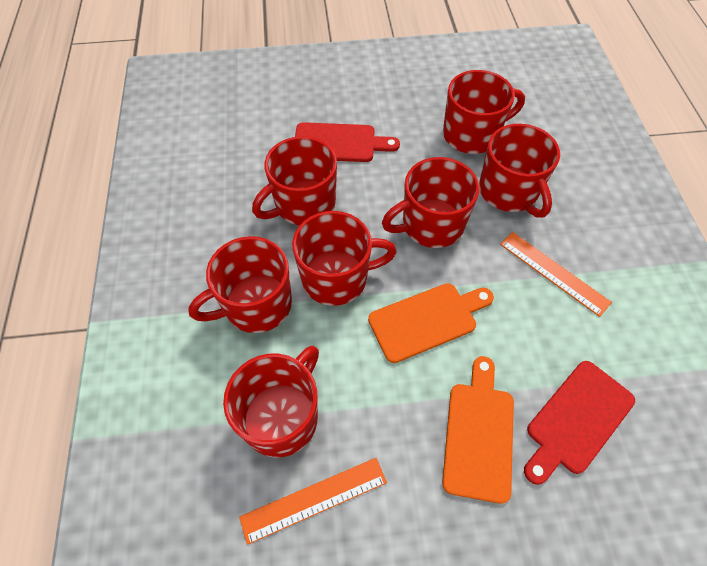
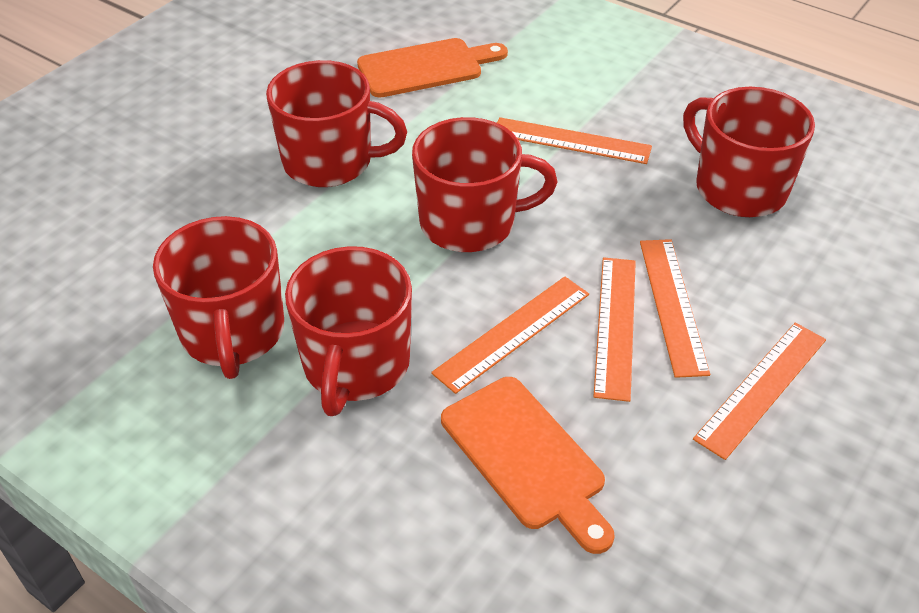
orange ruler: [239,458,387,545] [500,232,612,317] = 2 -> [431,277,589,394] [497,117,652,164] [593,257,636,402] [640,239,710,378] [693,323,826,460] = 5
red cutting board: [295,122,400,162] [524,361,635,485] = 2 -> none = 0
red mug: [188,236,292,333] [223,346,319,458] [252,136,337,225] [292,211,397,306] [382,157,480,248] [443,70,525,154] [479,124,560,218] = 7 -> [153,216,284,379] [266,60,407,187] [285,246,412,416] [412,117,558,252] [683,87,815,217] = 5

